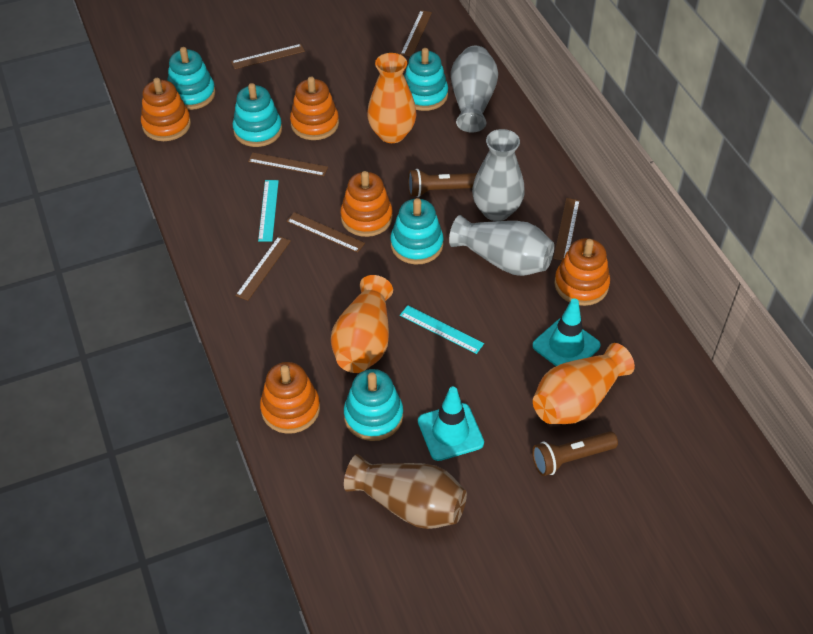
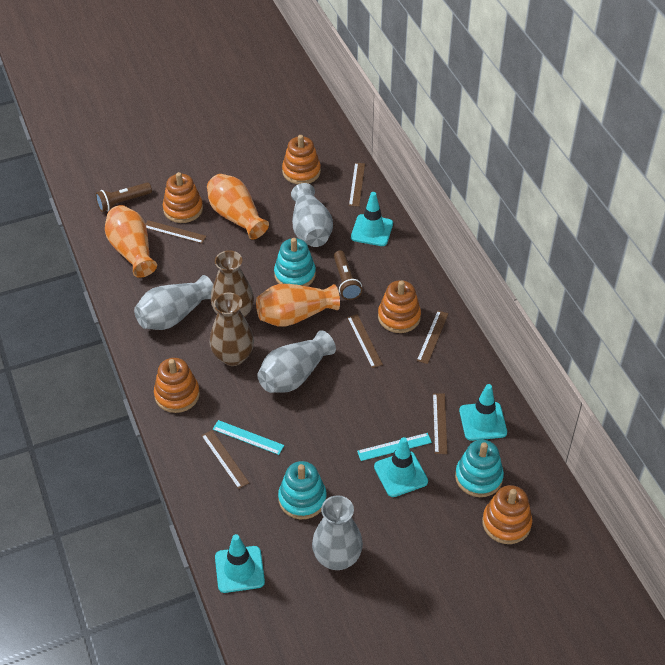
brown vase: [344,454,467,529] = 1 -> [210,293,254,366] [211,250,254,318] = 2
grey vase: [449,215,554,276] [451,46,498,133] [472,129,525,221] = 3 -> [134,275,213,330] [257,330,336,393] [291,183,333,247] [312,495,363,570] = 4
turquoise stacking toy: [167,47,215,110] [232,83,282,147] [344,369,403,441] [391,198,444,265] [404,48,448,111] = 5 -> [274,238,316,286] [278,461,327,519] [455,440,504,497] = 3
turquoise traffic cone: [418,387,484,461] [533,298,601,366] = 2 -> [215,534,265,593] [351,192,393,246] [374,437,428,497] [459,384,507,441] = 4

